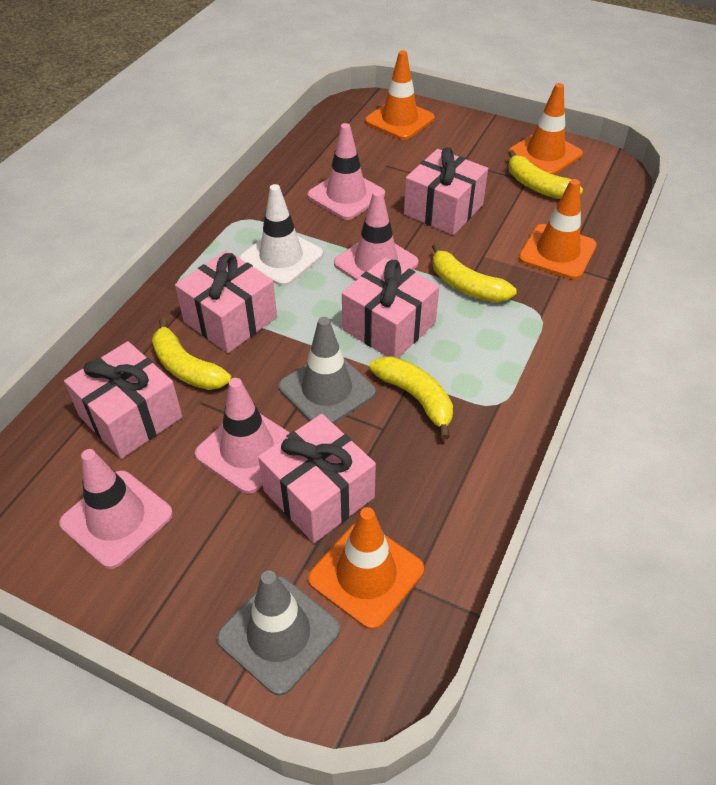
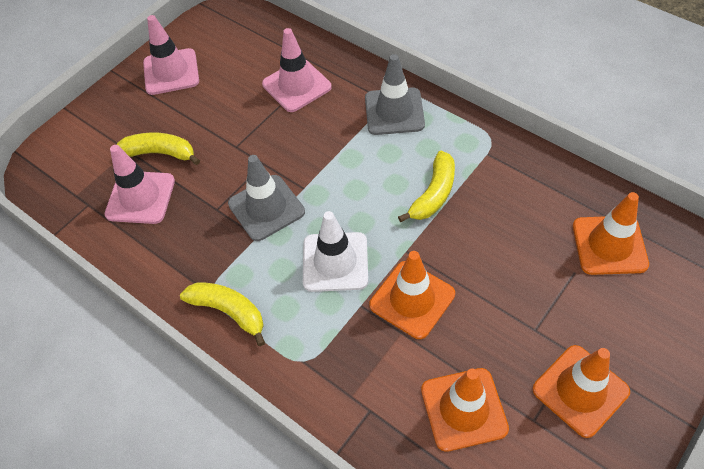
pink gift: [64,341,182,459] [175,250,277,353] [258,414,376,543] [342,257,439,358] [404,147,488,235] = 5 -> none = 0
pink traffic cone: [59,449,173,569] [195,378,290,494] [307,123,385,220] [334,190,419,281] = 4 -> [104,145,175,224] [143,15,199,95] [262,28,332,112] = 3
yellow banana: [152,318,232,390] [369,356,453,439] [432,243,517,302] [508,150,583,199] = 4 -> [117,133,200,165] [180,282,265,346] [398,151,455,222] = 3

